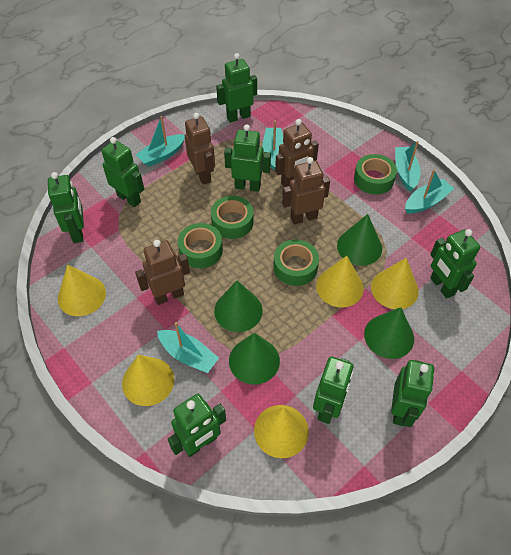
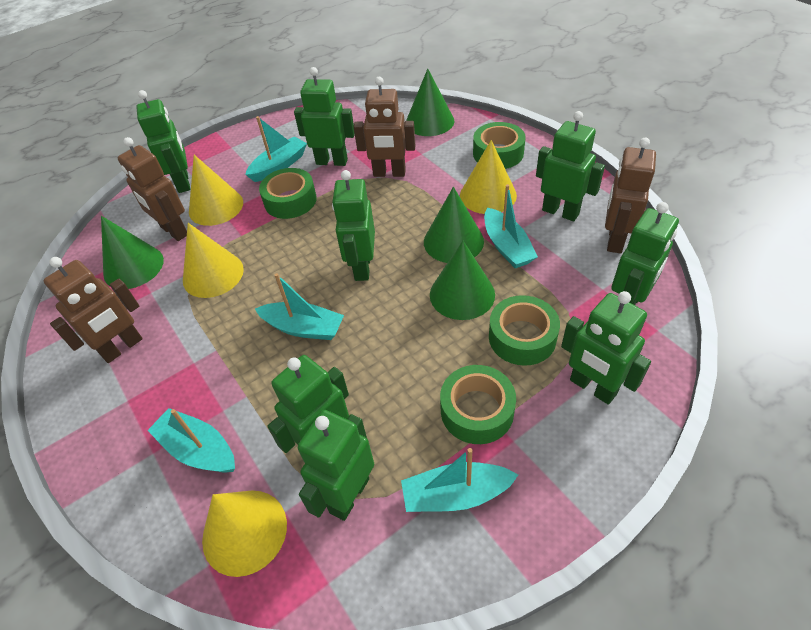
yellow cone: [58,264,106,316] [122,355,174,406] [254,405,309,458] [316,256,364,307] [371,258,419,309] = 5 -> [183,223,244,298] [189,155,243,226] [202,491,287,577] [460,140,517,214] = 4

